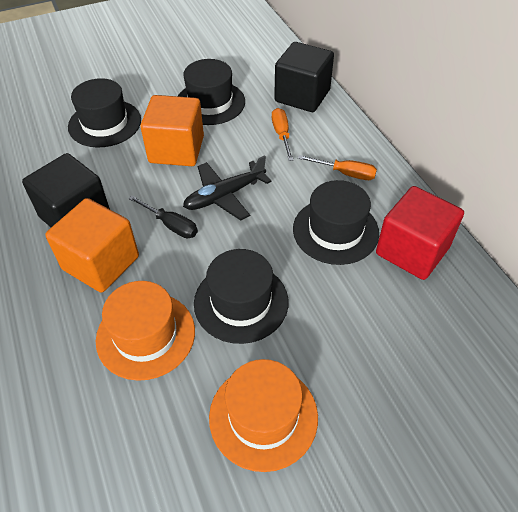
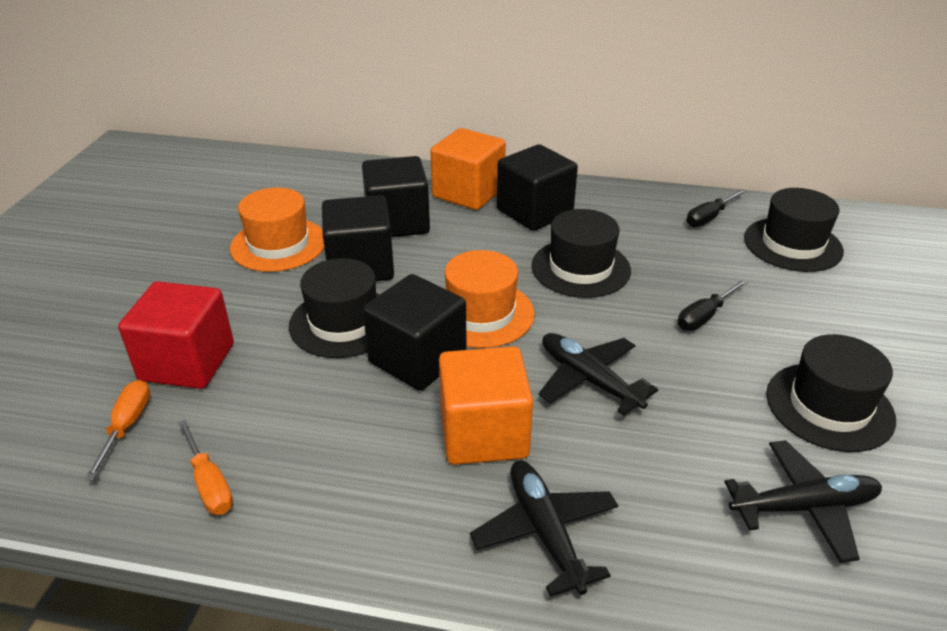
black cube: [22,153,110,227] [274,42,334,112] = 2 -> [322,195,394,281] [362,156,430,237] [363,274,467,391] [497,144,578,231] = 4
black plane: [183,155,272,220] = 1 -> [470,460,618,597] [538,333,658,415] [724,440,882,563] = 3
black screwdriver: [128,195,198,238] = 1 -> [678,279,748,331] [687,189,747,227] = 2

